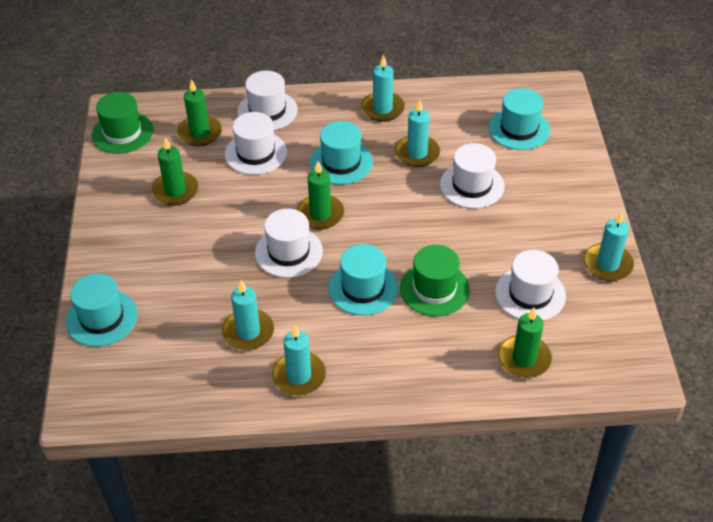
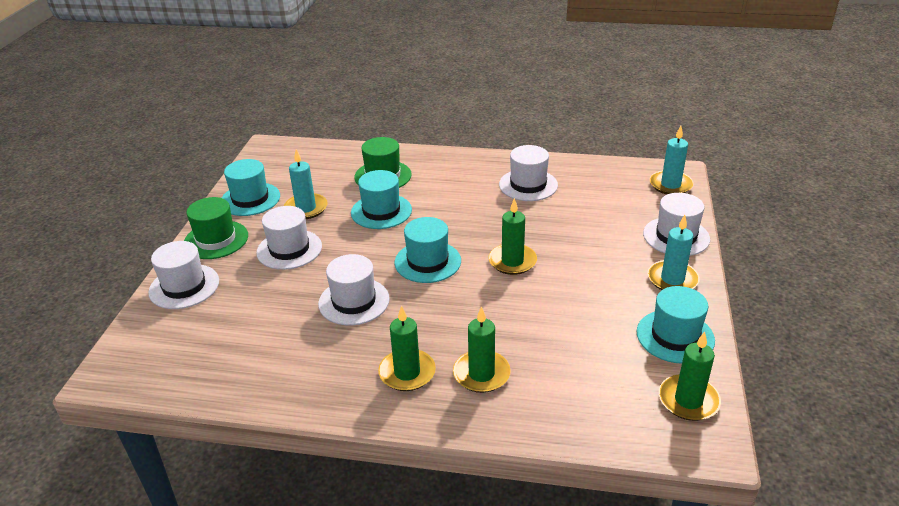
turquoise candle: [222,280,274,350] [272,325,326,396] [361,55,405,122] [395,99,440,167] [584,211,634,281] = 5 -> [284,149,328,219] [648,215,700,290] [649,126,694,194] = 3

